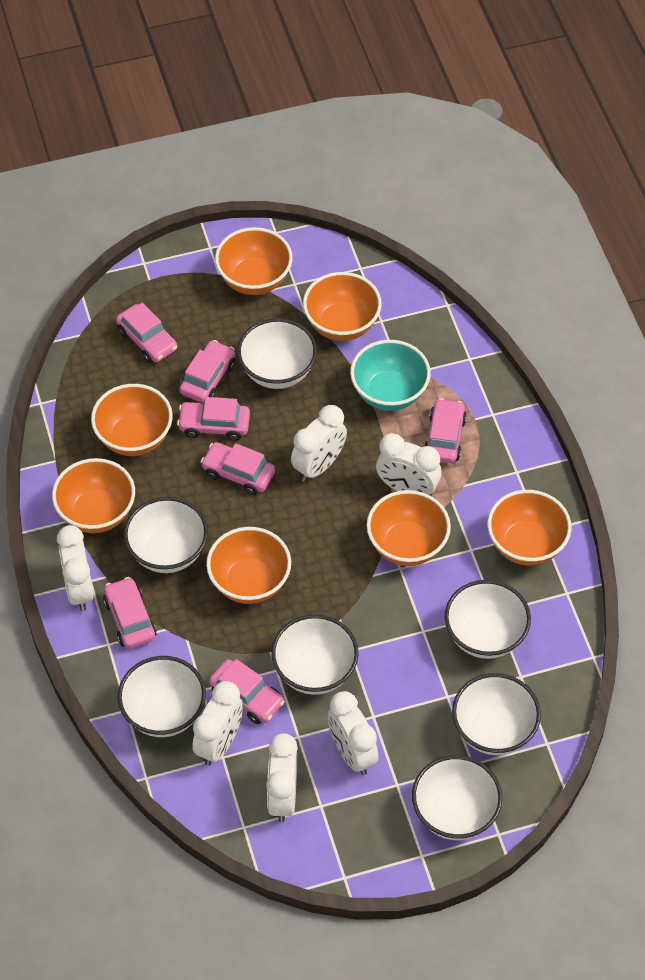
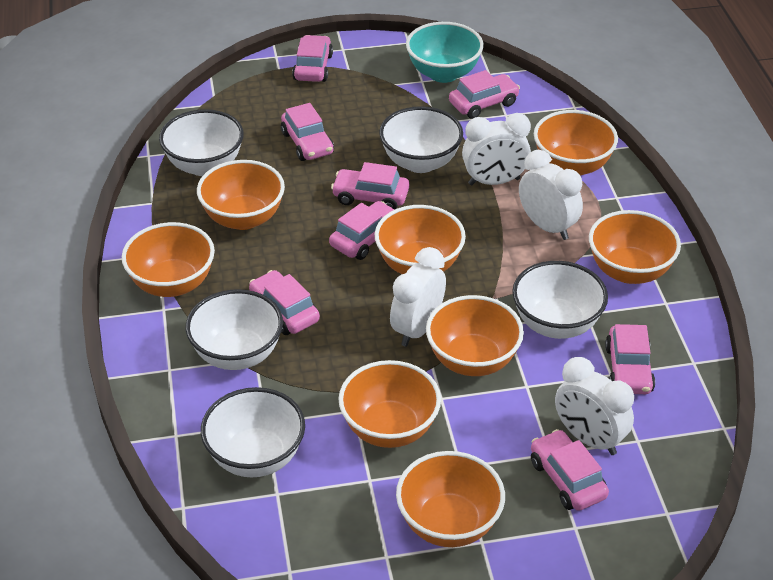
orange bowl: [52,458,135,533] [91,384,173,456] [206,527,291,604] [215,227,293,295] [303,272,382,341] [366,490,451,566] [487,490,572,566] = 7 -> [122,222,215,297] [197,160,285,230] [338,360,441,448] [375,205,466,274] [396,451,505,547] [426,295,524,376] [534,110,618,176] [589,210,681,284] = 8
pink car: [103,577,157,649] [116,303,177,363] [177,397,250,441] [180,340,235,403] [201,442,275,495] [209,659,285,724] [424,398,467,463] = 7 -> [249,270,320,335] [281,103,334,161] [292,35,333,82] [329,201,395,260] [331,162,409,209] [449,70,520,119] [531,429,609,511] [605,324,655,394] = 8
white bowl: [118,656,206,737] [124,497,208,573] [237,318,317,389] [271,615,359,695] [412,755,503,840] [445,580,531,659] [452,673,541,755] = 7 -> [159,109,244,176] [186,289,283,370] [201,387,305,477] [379,106,463,173] [512,261,608,339] = 5
white clock: [57,525,93,611] [192,681,243,765] [266,733,298,822] [291,405,347,482] [328,691,378,775] [376,433,442,496] = 6 -> [390,247,446,347] [462,113,531,185] [519,150,583,240] [555,357,634,455] = 4

